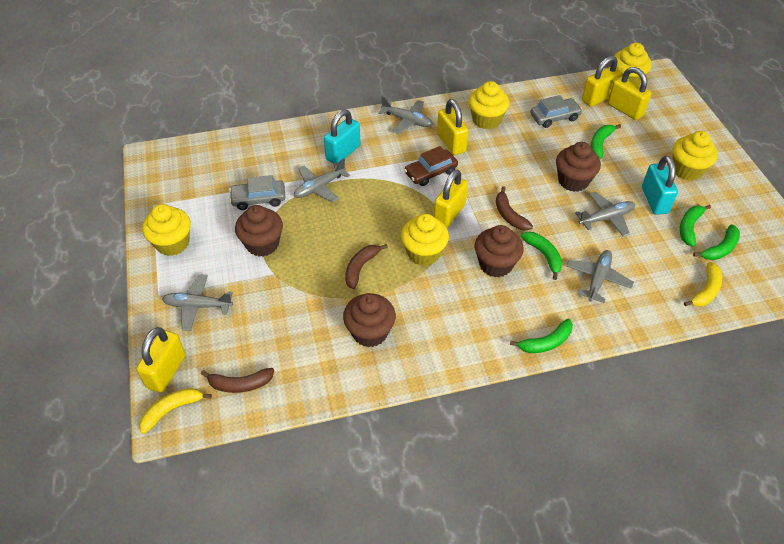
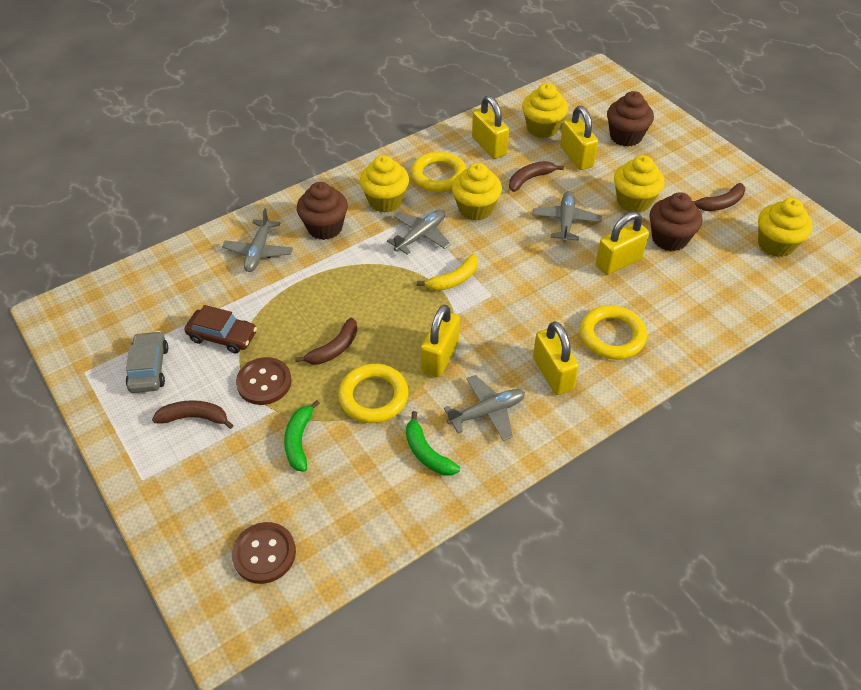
brown banana: [201,368,274,393] [345,244,388,289] [496,186,533,231] = 3 -> [152,400,233,429] [295,318,358,365] [509,161,564,192] [693,183,745,211] = 4
brown button: none = 0 -> [232,522,296,584] [236,357,292,405] = 2
brown cupcake: [235,205,283,257] [343,293,396,347] [475,225,524,277] [556,142,601,192] = 4 -> [297,182,348,240] [607,91,654,147] [649,192,702,251] = 3
green banana: [510,318,573,353] [521,232,562,280] [591,124,621,159] [680,205,711,247] [693,225,740,260] = 5 -> [284,400,320,472] [406,411,460,476] = 2
grey car: [229,175,285,210] [530,95,582,128] = 2 -> [126,331,168,393] = 1
grey plane: [162,274,233,331] [294,158,350,202] [378,96,433,134] [566,250,634,303] [575,192,635,236] = 5 -> [222,208,293,272] [387,210,451,255] [444,375,525,441] [532,191,602,242] = 4
turquoise padlock: [324,109,361,164] [642,156,678,215] = 2 -> none = 0
yellow banana: [139,388,212,434] [684,262,722,307] = 2 -> [417,254,478,291] = 1
yellow ring: none = 0 -> [338,364,409,423] [411,152,467,192] [580,305,647,360] = 3

